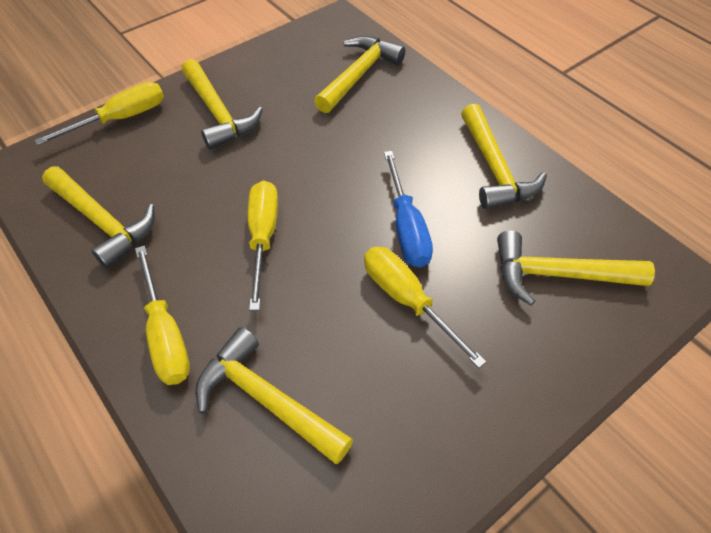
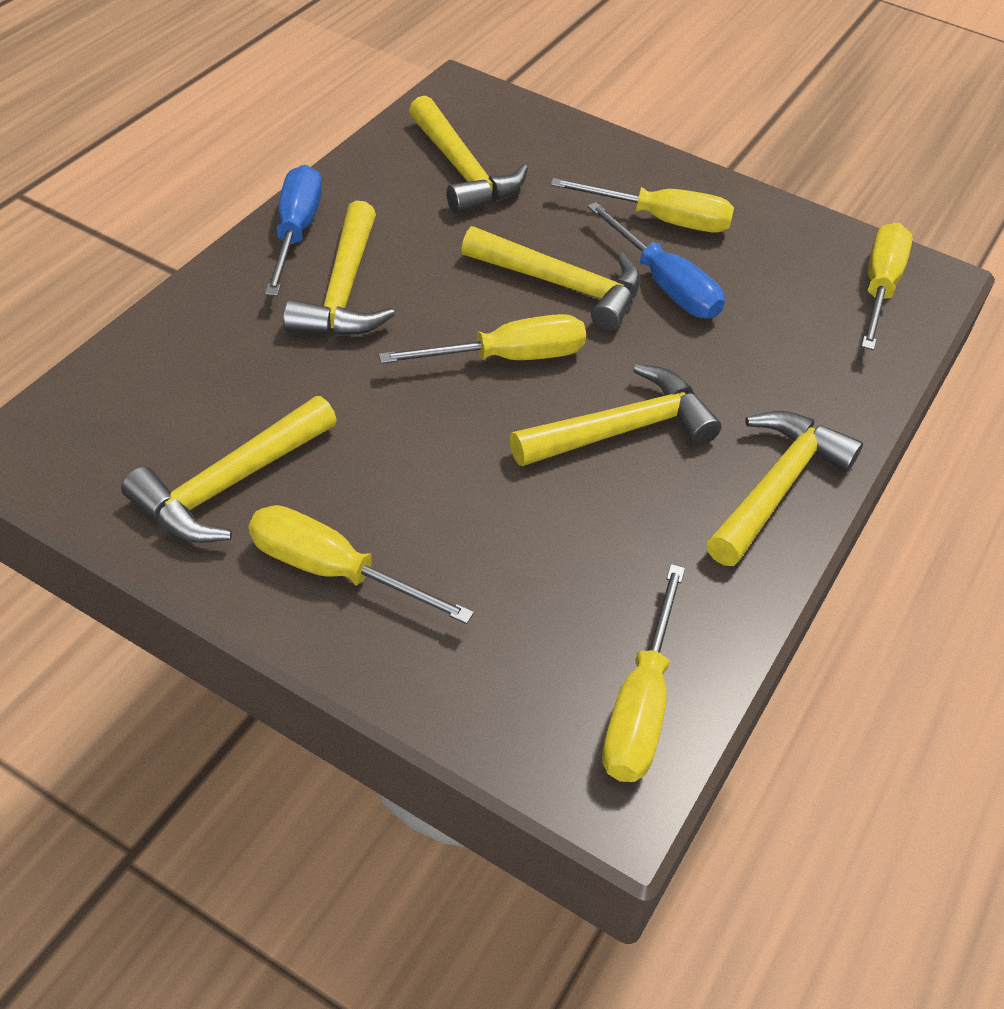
blue screwdriver: [384,151,433,267] = 1 -> [265,165,322,296] [587,202,725,319] = 2
yellow screwdriver: [34,82,164,146] [135,246,190,385] [248,180,278,311] [364,247,486,368] = 4 -> [249,505,474,624] [378,314,586,364] [550,178,734,232] [602,564,685,782] [861,223,913,350] = 5

